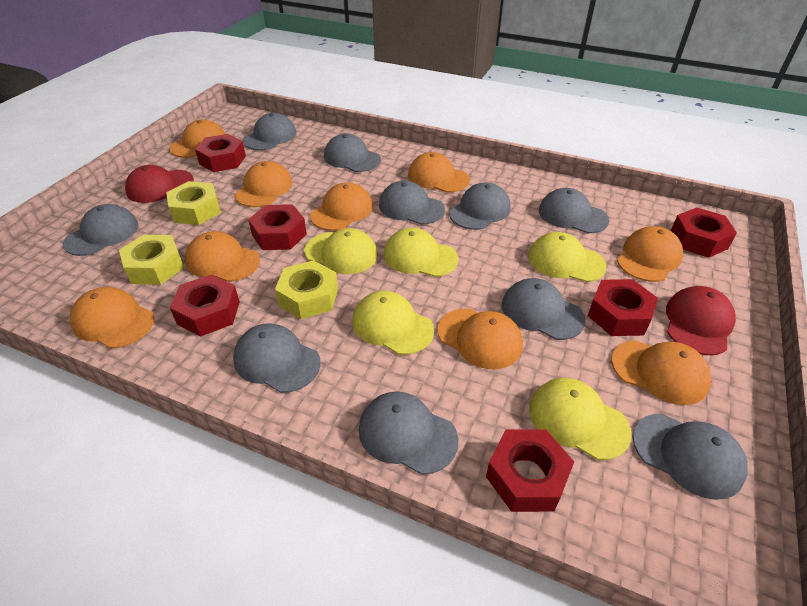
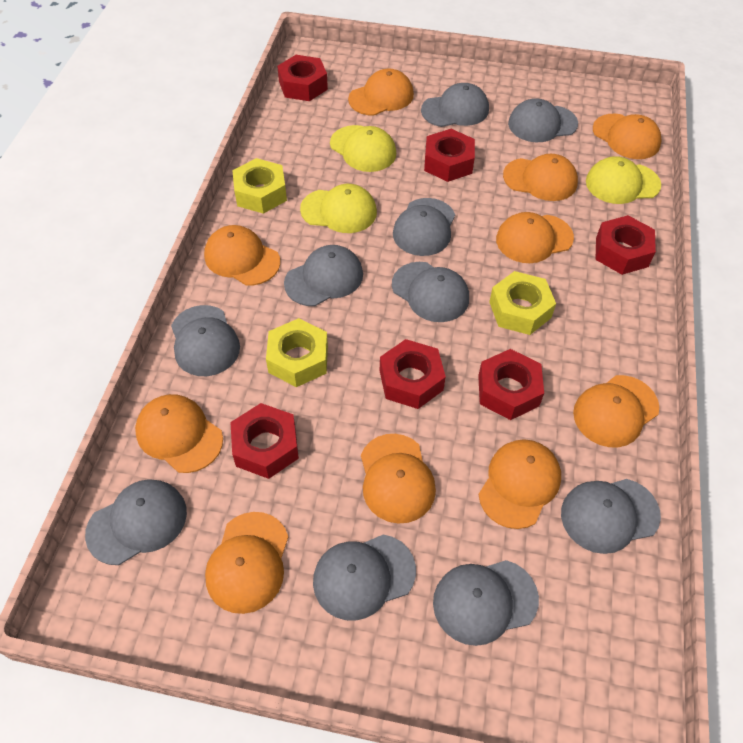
orange cap: [70,287,155,349] [169,120,225,158] [185,231,260,282] [235,161,293,207] [310,182,373,231] [408,152,470,193] [437,308,523,369] [611,340,711,405] [617,226,683,282] = 9 -> [135,394,223,473] [204,225,280,286] [205,512,288,614] [348,68,414,116] [361,434,436,523] [479,439,561,529] [496,212,574,263] [503,154,578,201] [573,375,659,447] [593,114,662,159] = 10
red cap: [125,165,194,203] [666,286,736,355] = 2 -> none = 0
yellow cap: [304,228,378,274] [352,291,434,355] [384,228,459,277] [528,232,607,282] [529,378,632,460] = 5 -> [300,184,377,233] [330,125,396,172] [586,156,661,204] = 3

